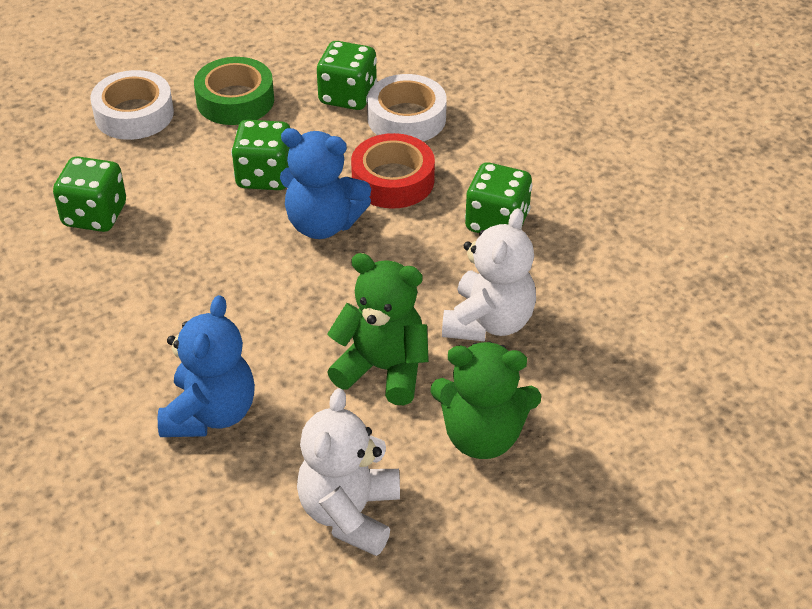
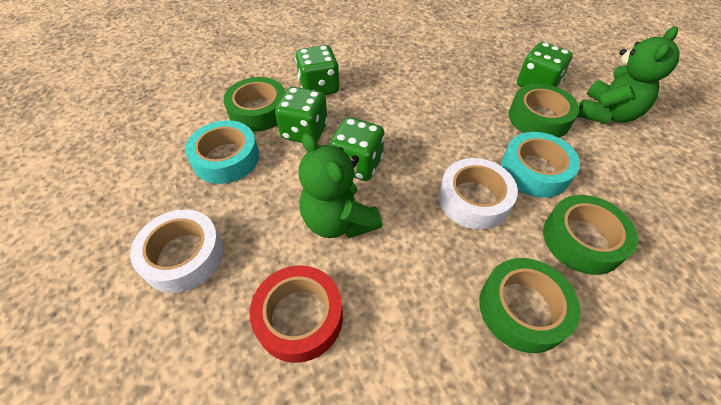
blue teddy bear: [158,295,255,437] [280,128,371,239] = 2 -> none = 0
green tape: [194,57,274,125] = 1 -> [223,77,285,132] [479,258,580,353] [509,84,579,138] [543,195,638,275] = 4
turquoise tape: none = 0 -> [185,120,259,184] [501,132,580,198] = 2
white teddy bear: [297,388,400,556] [442,208,536,341] = 2 -> none = 0

